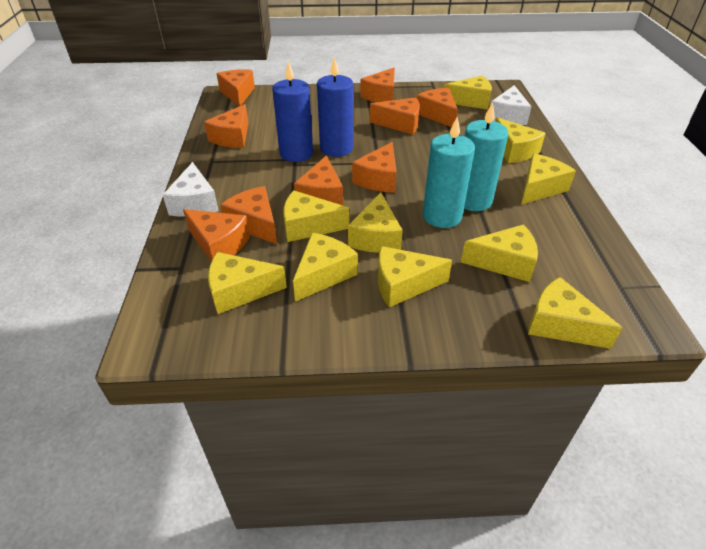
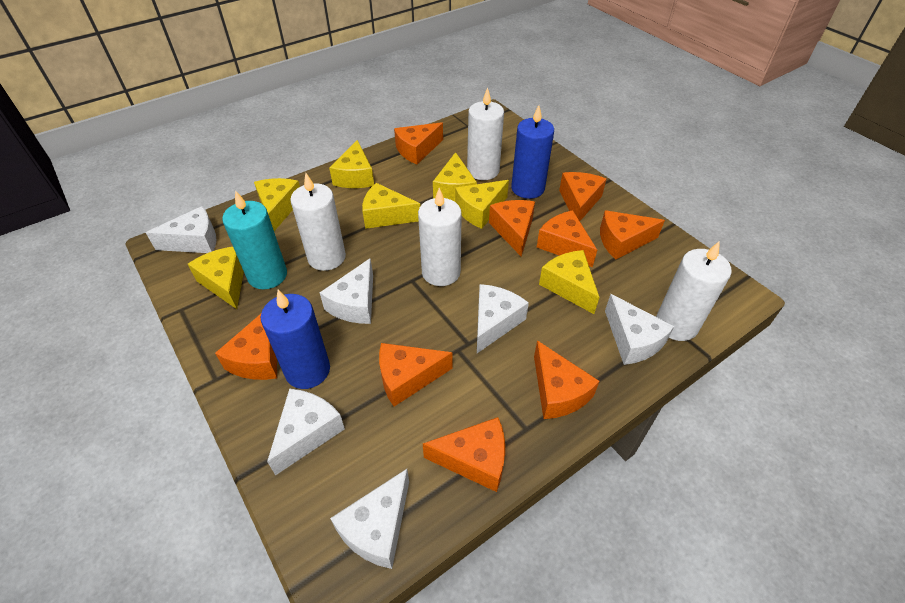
turquoise candle: [423,117,475,228] [464,102,508,211] = 2 -> [222,190,287,289] = 1
white candle: none = 0 -> [290,173,346,271] [418,188,462,286] [467,87,504,180] [656,242,732,341] = 4
white cheese: [163,162,219,217] [490,85,532,125] = 2 -> [146,206,216,253] [267,389,345,475] [320,259,373,324] [330,469,409,569] [477,284,529,353] [605,294,674,365] = 6
yellow cheese: [208,252,287,314] [283,190,349,242] [293,233,358,302] [348,192,403,253] [378,246,452,307] [444,76,492,110] [461,224,538,282] [495,117,545,163] [521,154,576,204] [528,277,623,349] = 10 -> [188,247,244,309] [254,178,300,231] [329,140,374,188] [362,183,420,229] [433,152,477,202] [455,180,509,229] [539,250,600,314] = 7

